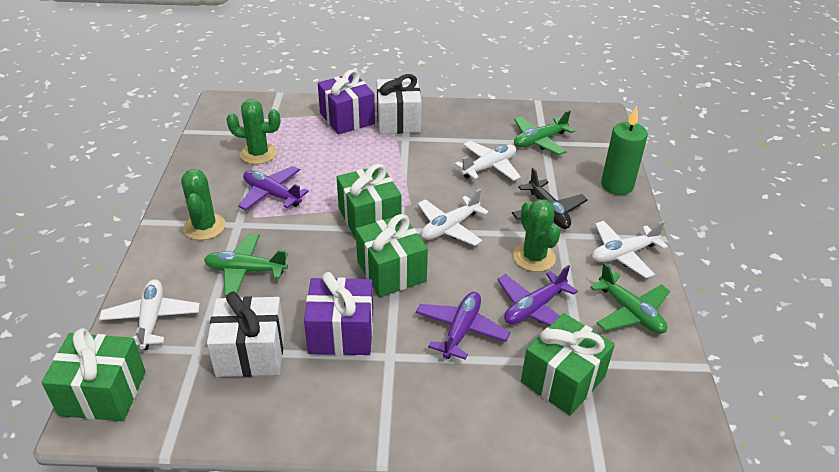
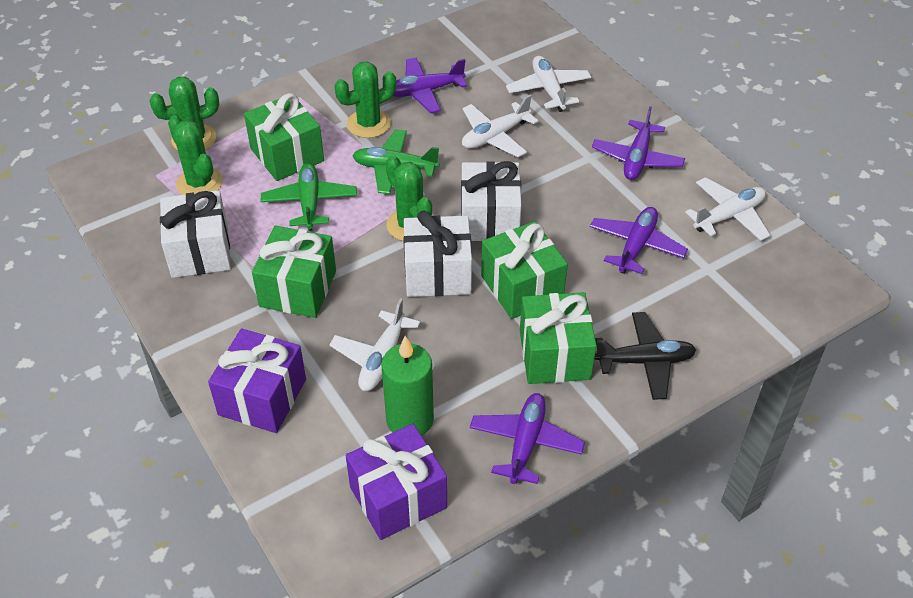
green cactus: [181,169,226,240] [226,99,280,164] [513,199,560,272] = 3 -> [150,77,219,150] [168,115,223,195] [334,61,396,138] [386,155,432,241] = 4
green plane: [204,234,288,296] [514,110,575,155] [590,263,670,334] = 3 -> [261,163,357,231] [352,129,440,194] = 2
purple plane: [238,166,309,210] [416,292,510,360] [497,265,578,326] = 3 -> [394,58,467,113] [470,393,585,484] [590,207,688,274] [592,106,685,180] = 4
white gift: [207,291,285,377] [376,74,422,134] = 2 -> [160,190,231,278] [403,210,472,297] [461,161,521,241] = 3

